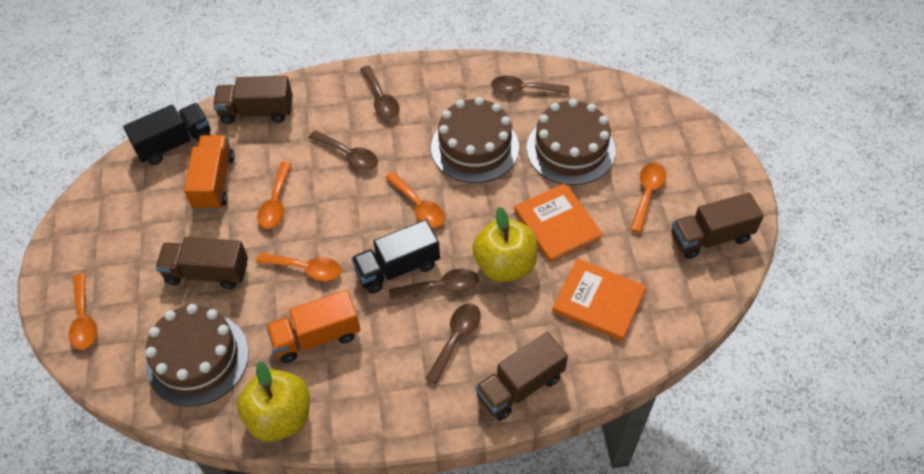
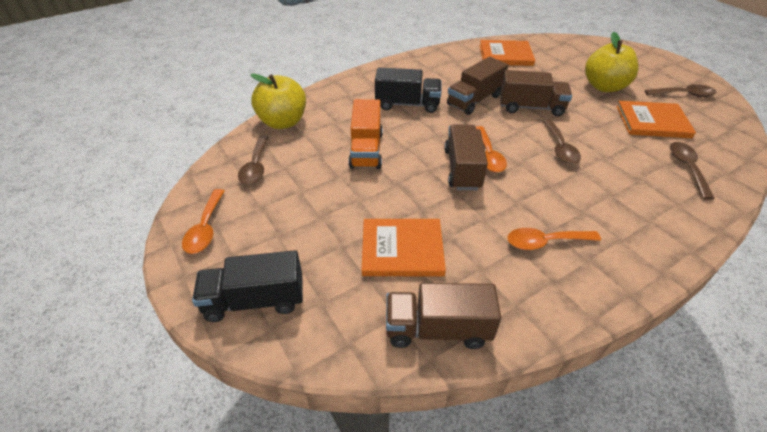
brown cake: [145,304,249,407] [431,97,519,183] [527,99,615,185] = 3 -> none = 0
brown spoon: [309,130,378,170] [360,65,400,119] [389,268,479,300] [425,303,481,385] [491,76,569,94] = 5 -> [238,136,269,185] [543,120,581,164] [645,84,716,97] [670,142,715,200] = 4
orange book: [514,183,603,263] [552,259,646,341] = 2 -> [362,219,446,276] [480,40,535,66] [616,101,696,138] = 3
orange spoon: [69,273,97,350] [256,253,341,281] [257,162,292,229] [385,172,445,227] [630,162,666,233] = 5 -> [182,189,225,254] [476,126,507,172] [507,228,601,250] = 3
orange truck: [184,135,235,211] [266,290,360,363] = 2 -> [348,99,383,169] = 1

